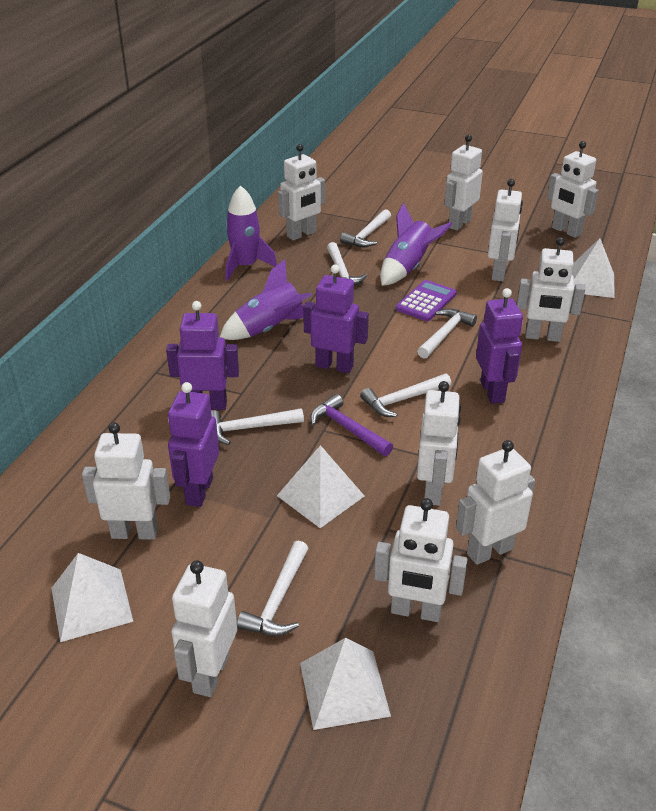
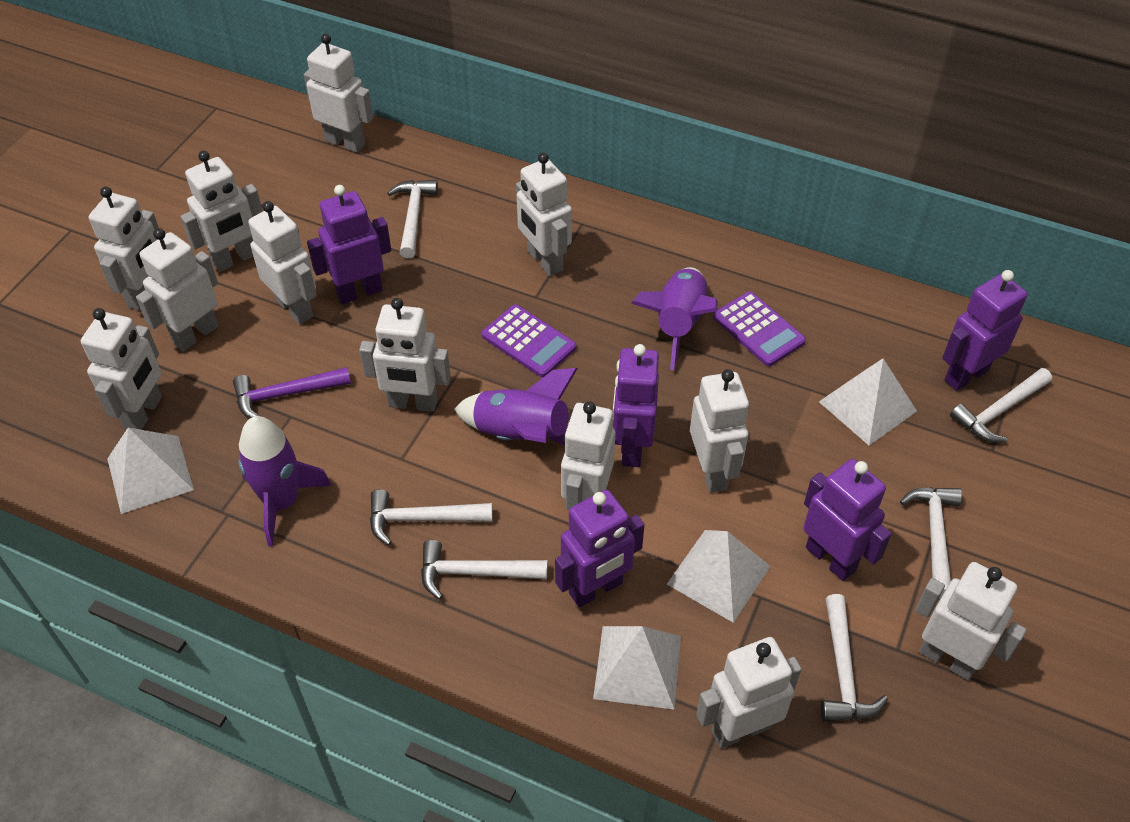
purple calculator: [396,280,457,321] = 1 -> [482,305,576,377] [713,291,806,367] = 2
purple robot: [166,301,239,410] [168,382,219,507] [303,264,369,373] [476,288,523,404] = 4 -> [307,185,391,304] [555,490,645,607] [613,344,659,467] [803,459,892,581] [942,270,1027,391] = 5
white robot: [82,422,170,540] [171,560,237,697] [278,144,325,240] [374,498,468,622] [417,381,461,506] [444,134,483,231] [456,440,535,565] [488,179,523,281] [517,237,585,342] [547,141,599,238] = 10 -> [81,308,162,430] [88,187,159,311] [136,228,218,351] [181,151,263,272] [248,201,317,324] [304,34,373,153] [359,298,451,412] [516,153,572,276] [561,401,615,510] [690,369,749,492] [696,637,802,748] [915,562,1026,680] = 12

